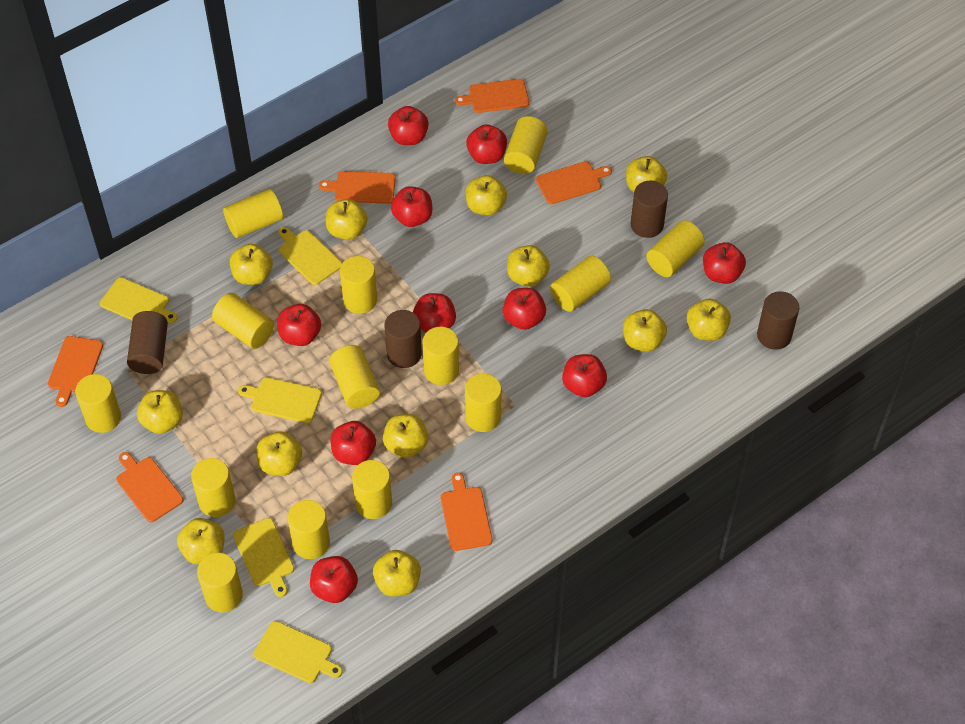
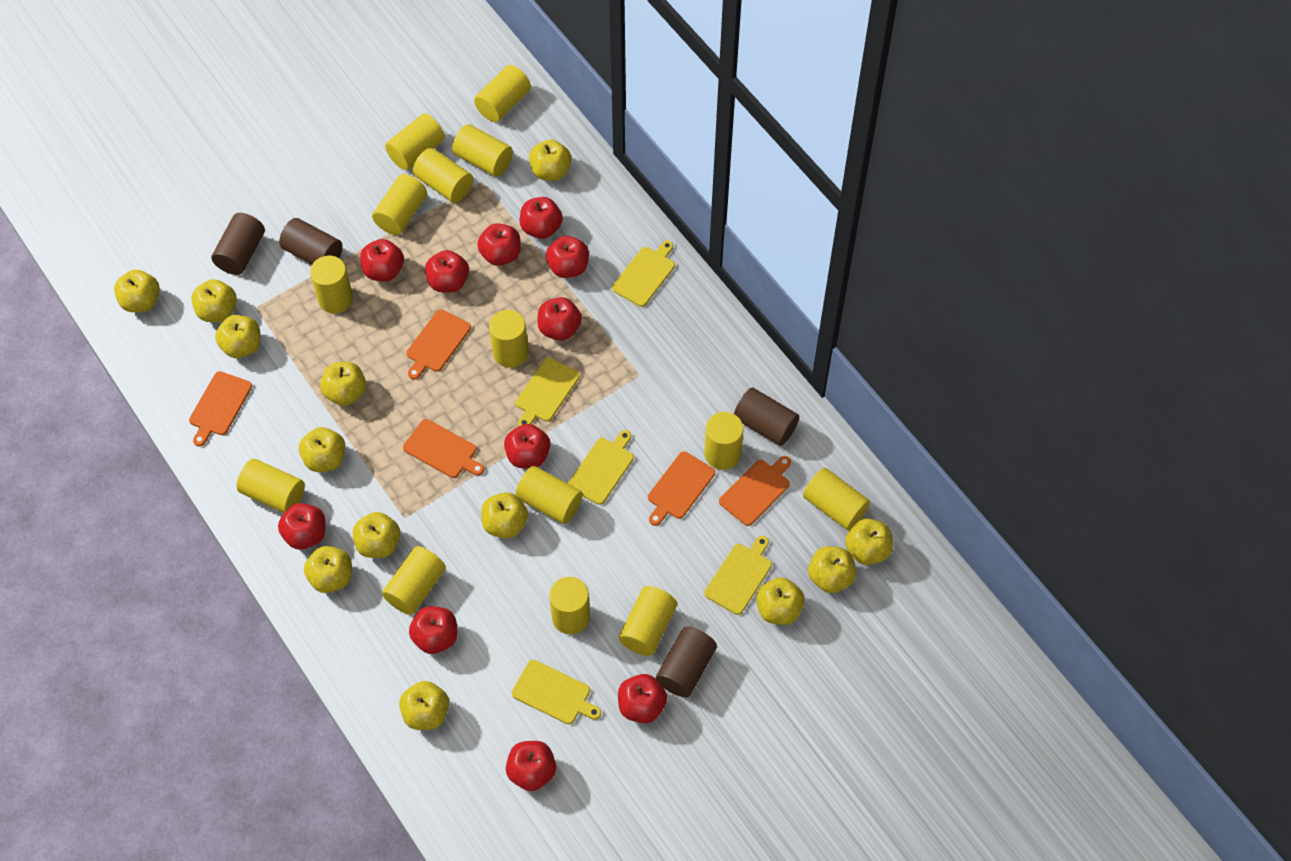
orange cutting board: [48,336,103,407] [116,452,183,522] [319,171,396,204] [441,473,492,551] [455,79,529,113] [536,161,612,204] = 6 -> [189,371,252,447] [403,419,484,478] [406,309,471,380] [648,451,715,526] [719,456,791,526] = 5
red apple: [278,304,321,346] [310,556,358,603] [331,421,376,465] [388,106,429,145] [391,186,432,227] [413,293,456,333] [466,124,507,164] [503,288,546,330] [562,354,607,397] [703,242,746,284] = 10 -> [278,503,326,550] [360,239,404,281] [409,606,458,654] [425,250,469,293] [477,223,521,266] [504,424,551,469] [506,741,556,791] [520,197,563,239] [537,297,582,341] [546,236,589,278] [618,674,667,723] = 11
yellow apple: [137,390,183,434] [177,518,225,564] [230,244,273,285] [256,431,302,476] [326,199,367,240] [373,550,421,597] [383,414,429,458] [466,175,507,216] [507,245,550,287] [623,309,667,352] [626,156,667,192] [687,299,731,341] = 12 -> [114,270,160,312] [191,279,237,322] [215,315,260,358] [299,427,346,472] [304,546,352,593] [320,362,366,406] [353,512,400,558] [399,681,449,730] [481,492,528,539] [529,140,571,181] [756,577,805,625] [808,546,856,593] [845,518,893,565] = 13

